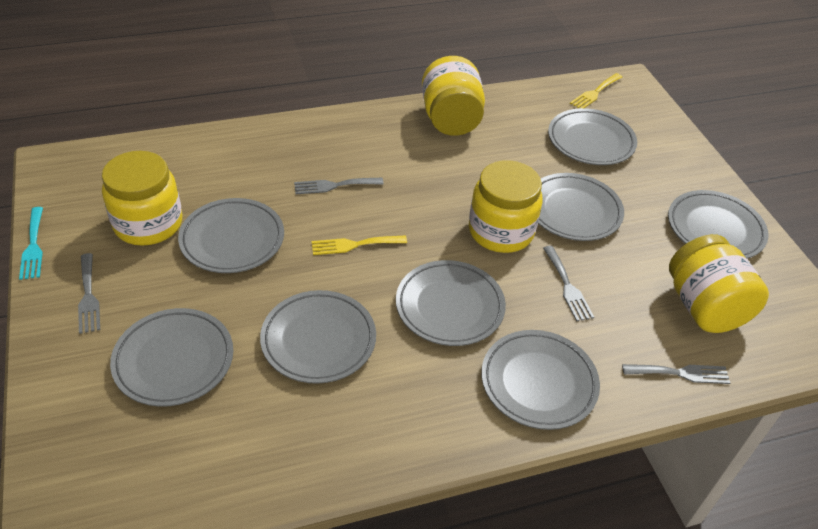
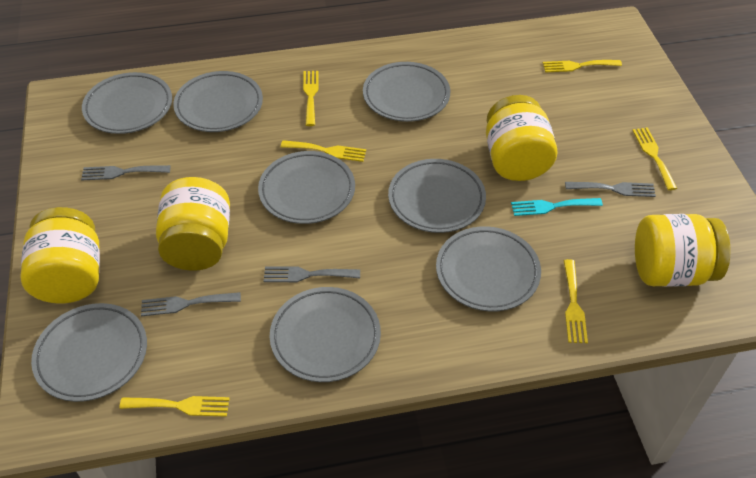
yellow fork: [312,235,407,255] [570,73,622,108] = 2 -> [119,396,230,417] [281,140,366,162] [303,71,319,126] [543,60,622,72] [563,259,588,343] [632,127,677,190] = 6

